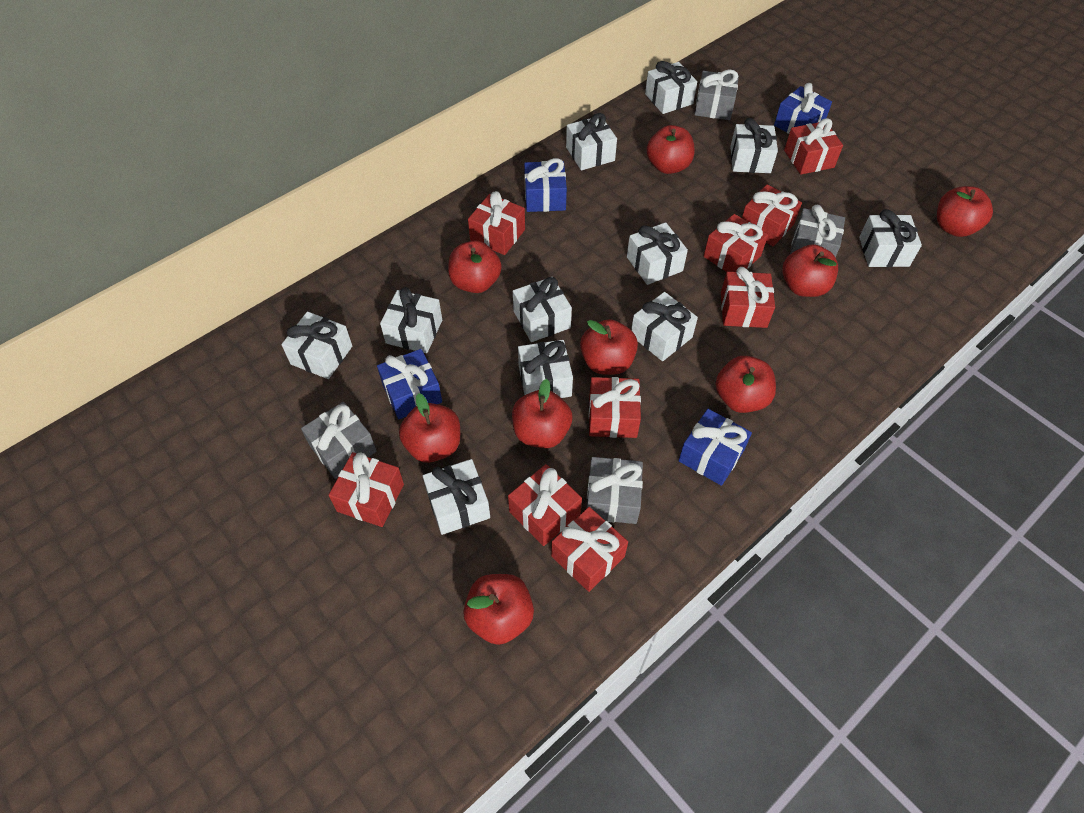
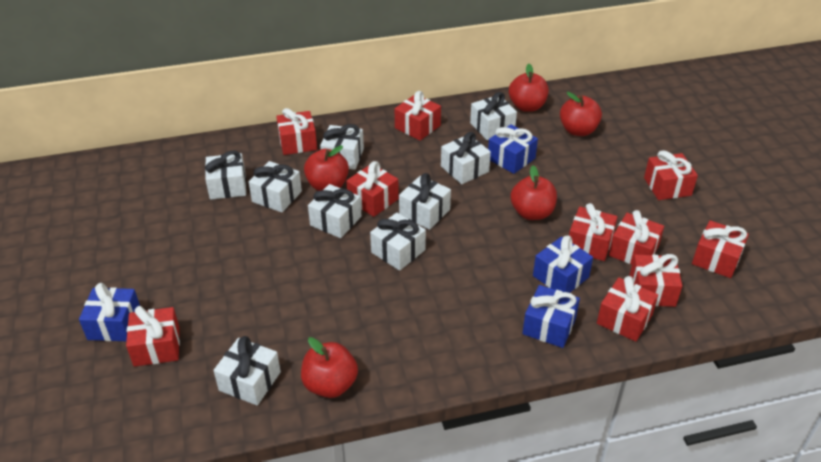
grey gift: [301,402,377,479] [586,457,643,524] [694,69,739,120] [790,205,845,257] = 4 -> none = 0
red apple: [399,393,460,463] [448,241,502,293] [463,574,534,645] [512,379,573,448] [580,319,638,375] [646,125,694,174] [715,356,776,413] [782,244,838,297] [937,186,993,237] = 9 -> [301,337,358,398] [304,145,349,191] [509,64,549,112] [511,165,557,220] [560,92,602,136] = 5
red gift: [329,452,404,527] [468,191,525,255] [508,464,582,546] [551,507,628,592] [589,377,641,438] [704,214,768,272] [721,267,775,328] [742,184,802,246] [784,118,843,175] = 9 -> [126,306,180,367] [276,108,317,155] [346,161,399,217] [395,91,441,141] [569,203,617,261] [597,276,658,342] [609,210,664,264] [629,254,682,307] [644,150,698,200] [692,220,749,278] = 10
white gift: [281,312,352,379] [380,287,442,353] [423,459,490,535] [513,277,572,342] [518,340,573,398] [566,113,617,170] [627,222,688,285] [631,292,698,361] [645,61,697,114] [730,118,778,173] [859,209,922,267] = 11 -> [205,151,246,200] [213,336,281,406] [249,161,302,212] [308,184,361,238] [320,124,364,170] [370,212,426,271] [399,173,451,230] [441,132,491,184] [470,92,517,140] = 9

